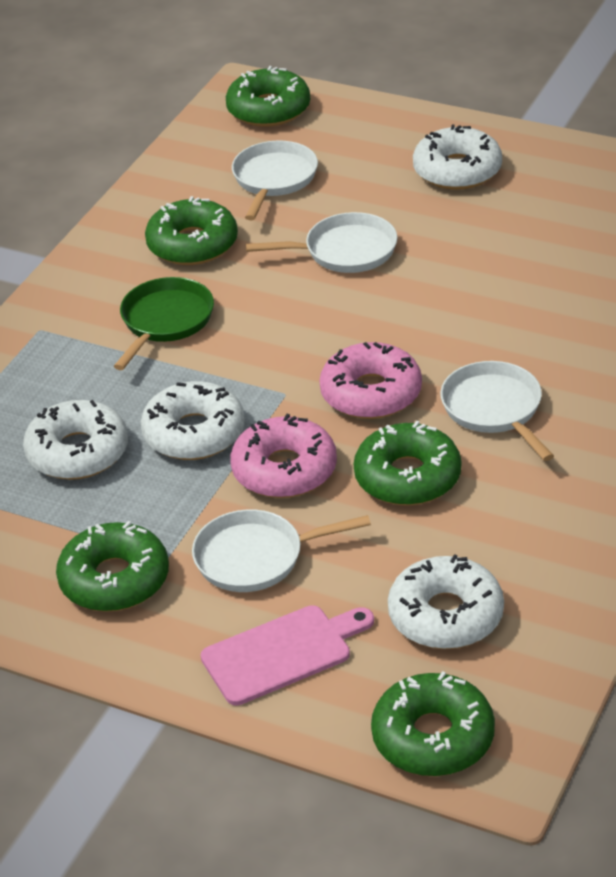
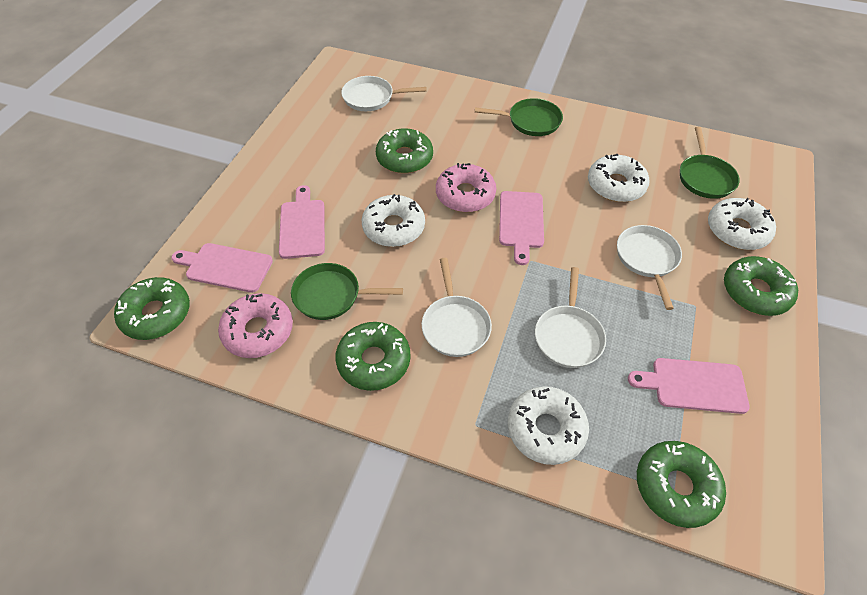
green pan: [114,277,214,370] = 1 -> [291,263,403,320] [475,98,563,136] [680,127,740,199] = 3
pink cutting board: [201,605,374,706] = 1 -> [171,243,273,293] [279,185,325,259] [499,191,544,265] [628,358,750,414] = 4

